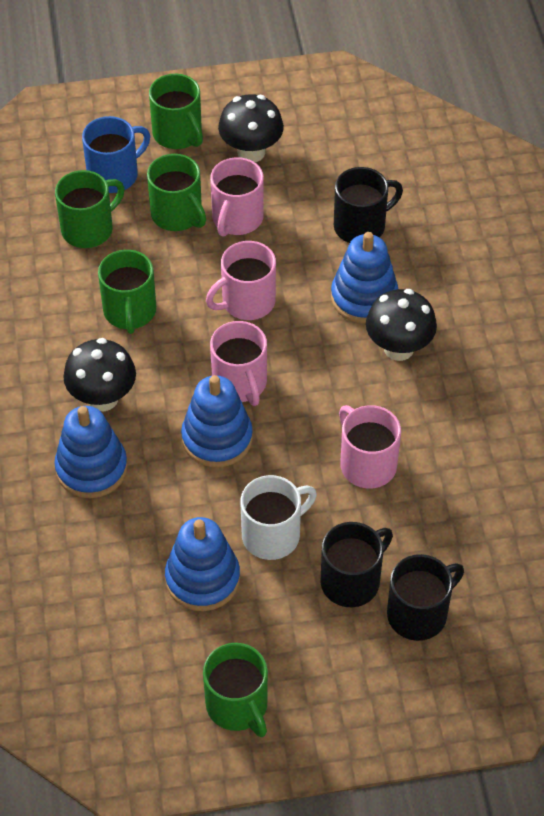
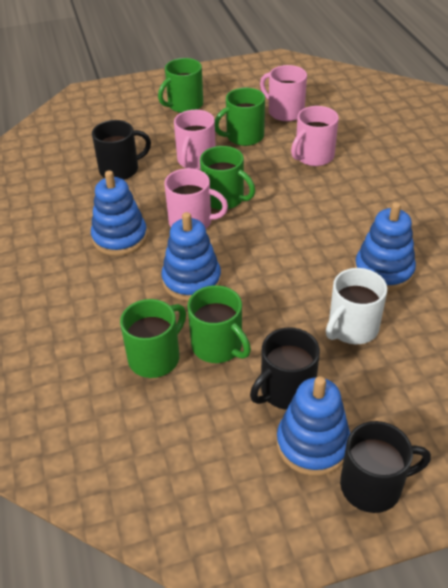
black mushroom: [63,338,136,411] [218,94,284,163] [366,289,437,361] = 3 -> none = 0
blue mug: [82,116,150,193] = 1 -> none = 0

